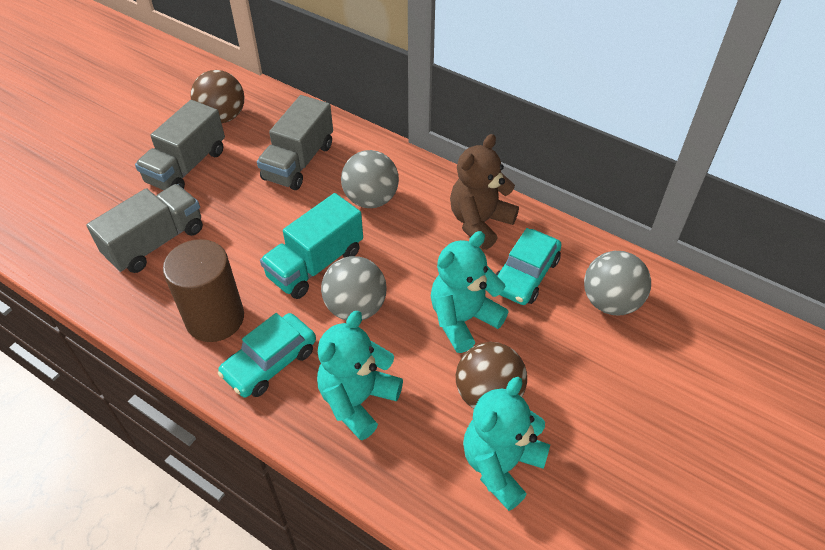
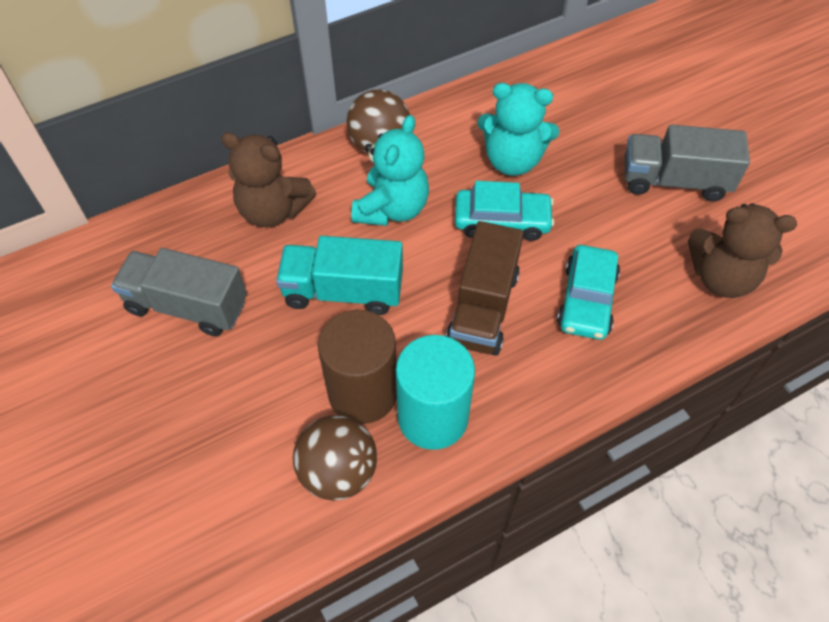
brown teddy bear: [450,134,519,250] = 1 -> [221,132,316,227] [688,203,797,298] = 2
brown truck: none = 0 -> [446,221,523,356] = 1
grey ball: [321,256,387,320] [341,150,399,208] [584,251,651,315] = 3 -> none = 0
grey truck: [86,184,203,273] [135,100,225,190] [257,95,333,190] = 3 -> [111,248,247,337] [625,125,750,201] = 2
turquoise cylinder: none = 0 -> [396,335,475,450] = 1
turquoise teddy bear: [317,311,403,440] [431,231,508,353] [463,377,550,511] = 3 -> [351,115,429,226] [477,83,559,176] = 2

